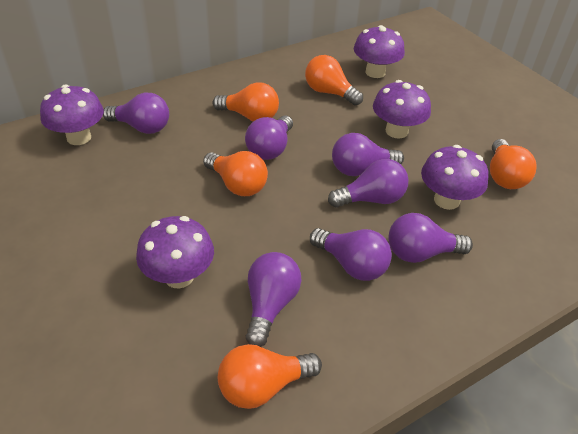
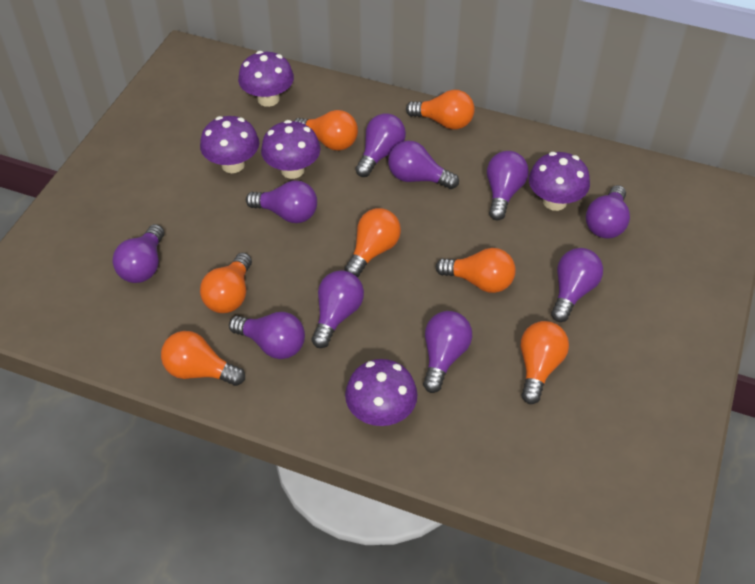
orange light bulb: [203,151,268,196] [213,82,279,121] [218,344,322,409] [305,55,363,106] [490,139,537,189] = 5 -> [161,331,245,386] [200,253,252,313] [294,110,358,151] [344,208,401,277] [406,90,475,130] [435,248,516,293] [521,321,569,404] = 7
purple light bulb: [103,93,169,134] [245,115,293,160] [246,252,302,347] [310,228,392,281] [328,159,408,208] [332,133,404,176] [388,213,473,263] = 7 -> [113,224,164,283] [229,312,305,359] [246,181,317,223] [312,270,364,348] [355,113,406,177] [388,141,459,189] [423,311,472,393] [487,151,529,220] [551,248,603,322] [586,185,630,239] = 10

